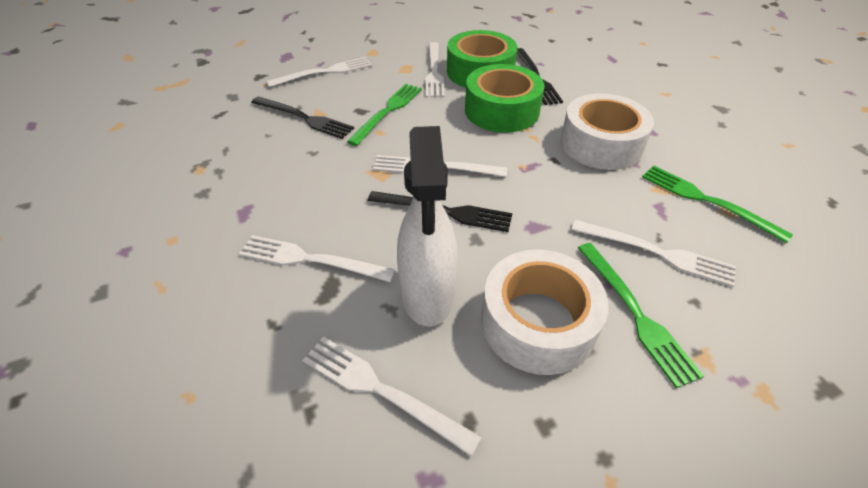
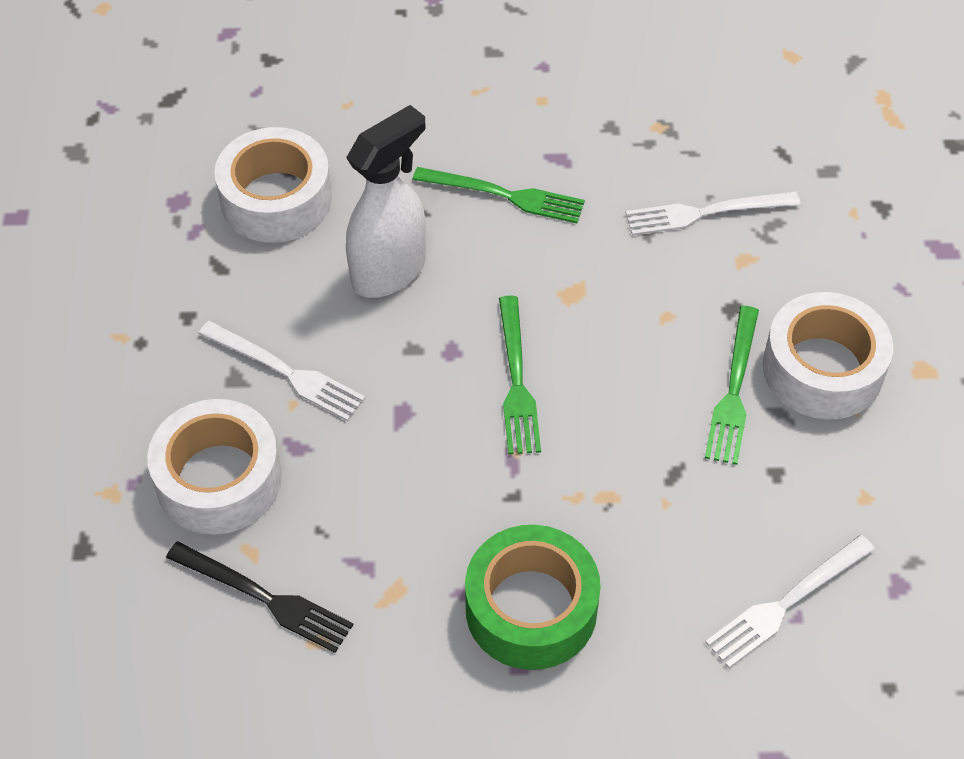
black fork: [251,97,354,139] [368,191,512,232] [517,48,563,105] = 3 -> [166,541,354,653] = 1
green tape: [447,30,517,88] [465,64,544,133] = 2 -> [465,525,601,670] = 1
white fork: [239,235,396,282] [266,57,372,87] [302,337,482,457] [373,155,507,177] [425,42,445,97] [571,220,736,287] = 6 -> [199,321,365,421] [626,191,801,235] [705,535,875,668] = 3
white tape: [481,250,609,375] [560,93,654,170] = 2 -> [147,399,282,535] [214,127,332,243] [763,292,893,420] = 3

